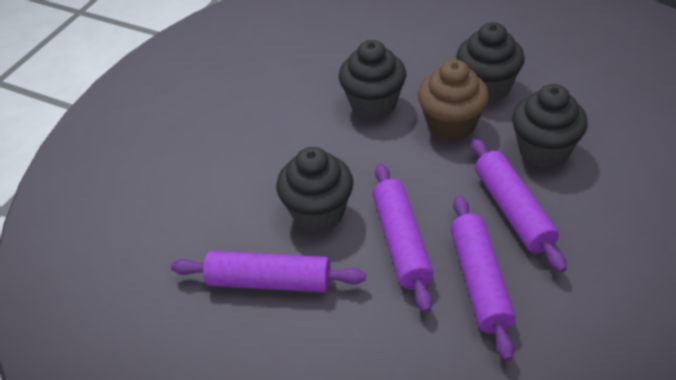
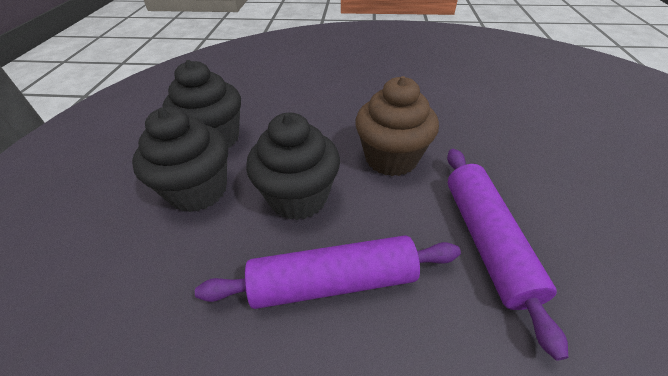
black cupcake: [276,147,354,232] [339,40,406,119] [456,22,525,102] [512,84,588,168] = 4 -> [132,107,228,212] [162,60,241,148] [246,112,340,220] = 3
purple rolling pin: [171,251,366,293] [372,164,434,313] [450,195,516,361] [471,138,567,273] = 4 -> [195,235,461,309] [447,149,568,361] = 2

